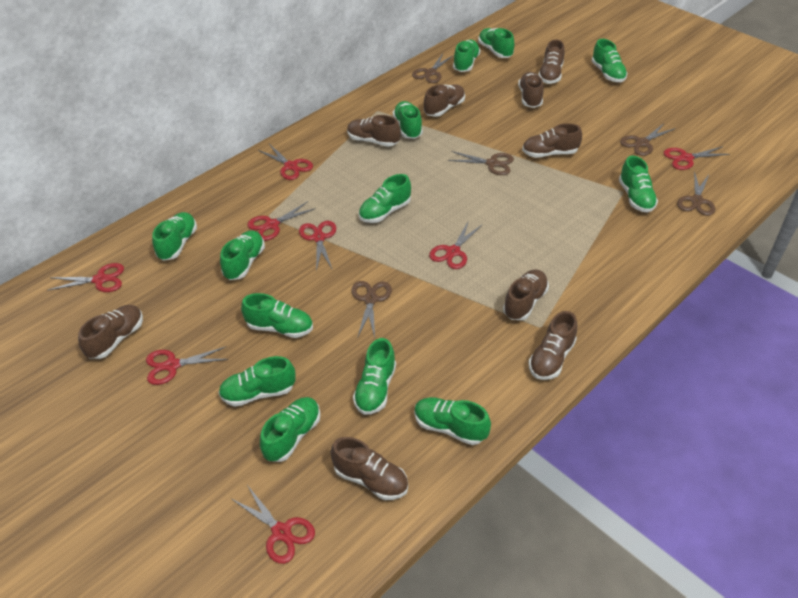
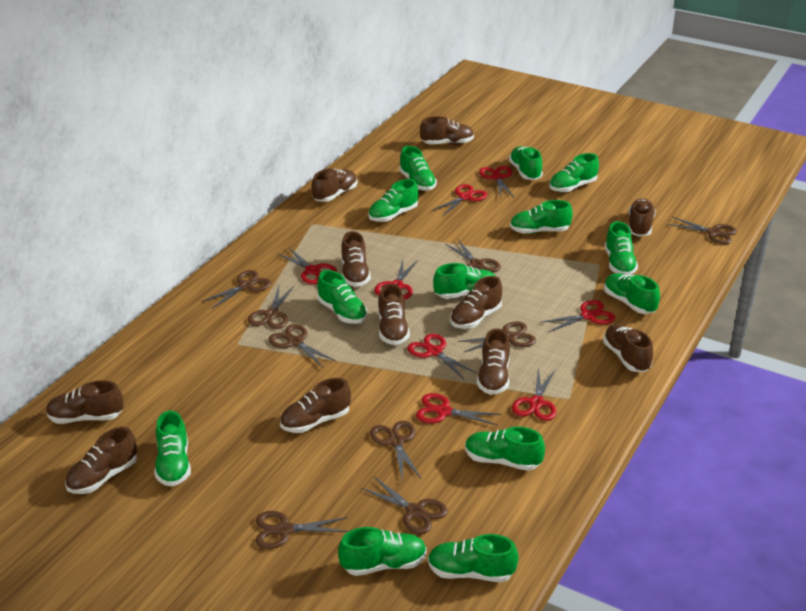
brown scissors: [351,281,392,337] [412,53,454,83] [448,151,514,175] [620,123,675,156] [677,171,715,216] = 5 -> [201,270,272,309] [248,286,294,329] [256,511,349,549] [268,324,336,368] [361,477,448,534] [370,421,421,481] [445,240,501,272] [457,322,536,352] [667,216,737,244] = 9
brown shoe: [78,305,143,359] [330,437,408,500] [347,115,401,147] [424,84,465,117] [503,269,549,320] [518,72,544,108] [522,123,582,158] [528,311,577,380] [538,40,564,84] = 9 -> [46,380,124,424] [65,427,137,494] [280,378,351,433] [312,169,357,202] [341,231,371,287] [378,284,410,345] [420,116,474,145] [450,276,502,329] [477,328,510,395] [603,324,653,372] [628,198,656,236] = 11

